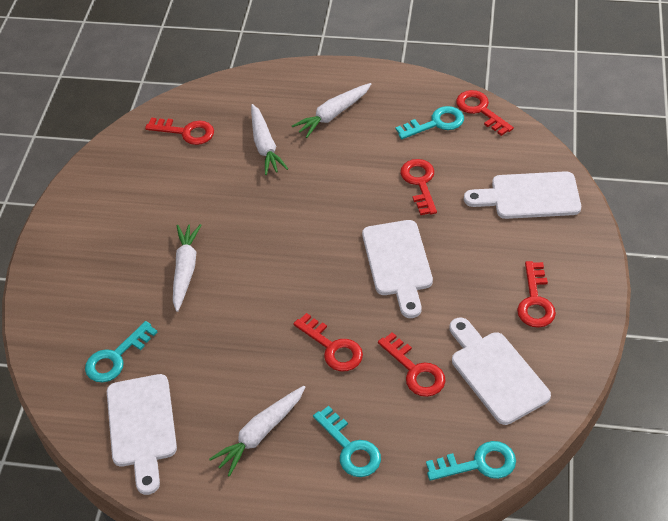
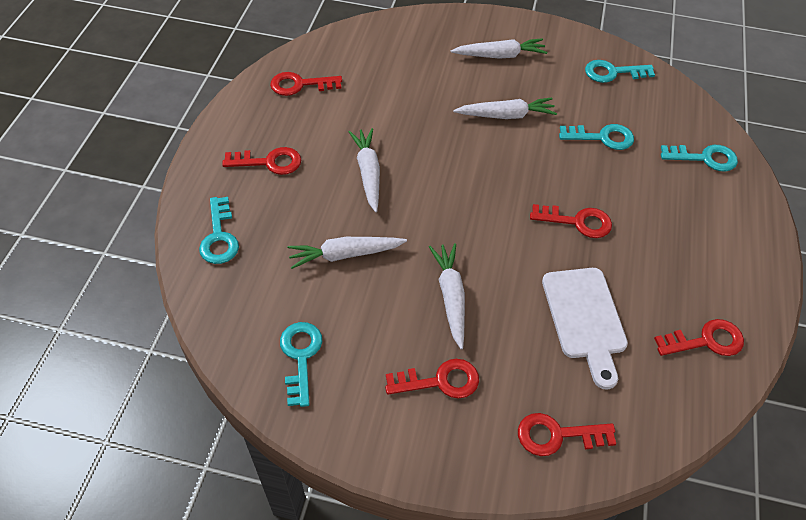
turquoise key: [85,321,158,382] [313,406,381,477] [396,106,464,139] [426,441,516,481] = 4 -> [199,197,239,264] [280,322,322,407] [559,124,634,150] [585,60,655,83] [661,145,738,171] = 5
white carrot: [173,224,201,312] [209,386,305,477] [251,104,288,175] [292,83,371,138] = 4 -> [288,237,407,269] [349,128,380,212] [429,243,465,349] [451,38,547,59] [453,97,557,119] = 5
white cutting board: [107,374,177,495] [362,220,433,318] [449,318,551,425] [464,171,581,219] = 4 -> [542,268,628,389] = 1

